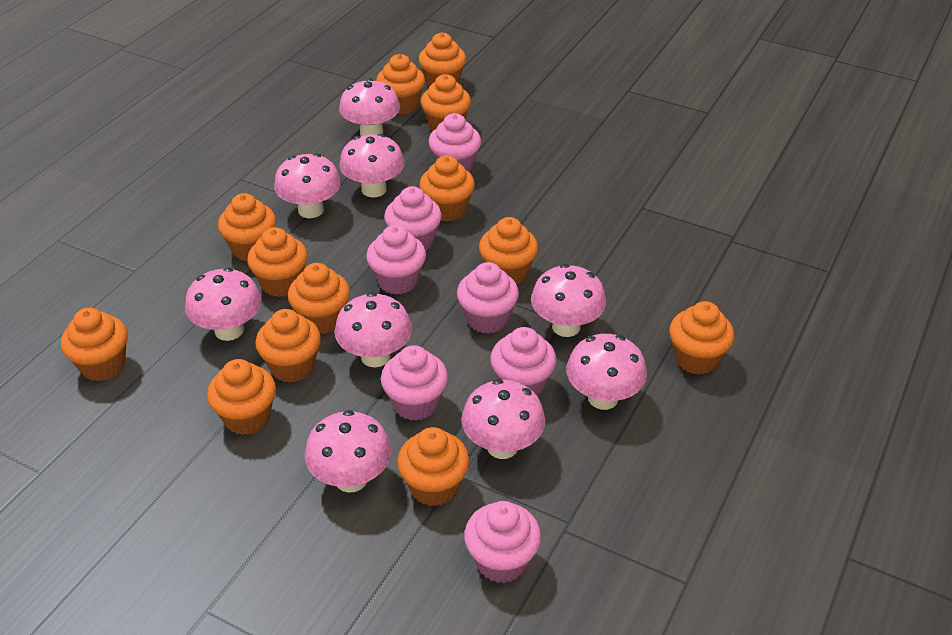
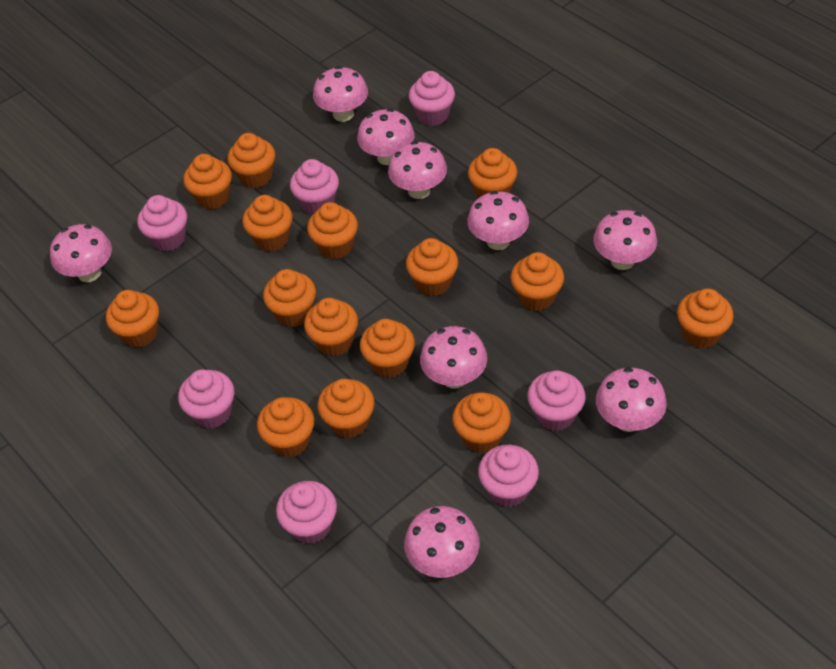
orange cupcake: [61,308,128,381] [207,359,276,435] [218,193,276,261] [247,227,308,297] [255,309,321,383] [288,263,350,334] [376,54,425,115] [397,427,470,507] [419,32,466,87] [419,155,475,221] [421,74,471,131] [479,217,538,284] [669,301,734,375] = 13 -> [106,290,159,348] [183,154,232,209] [228,133,275,188] [242,195,293,251] [257,397,314,457] [263,269,316,327] [304,298,358,356] [307,202,358,259] [317,379,374,438] [360,319,415,378] [406,238,458,296] [452,392,511,453] [468,148,517,198] [511,252,564,311] [677,288,733,348] = 15

